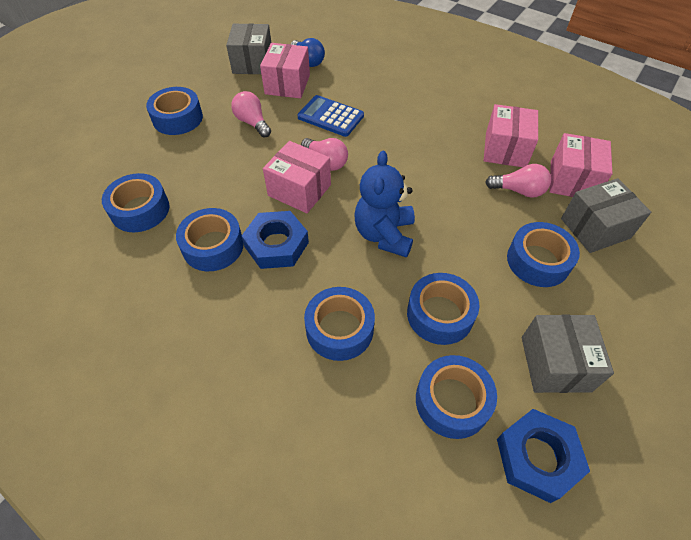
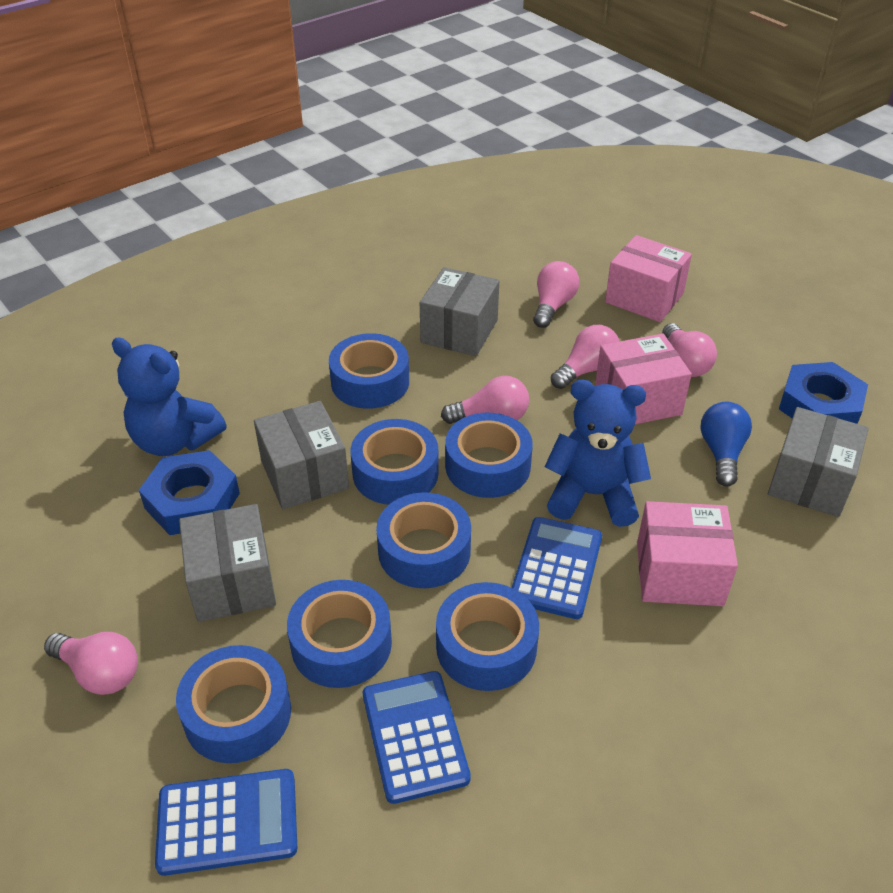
blue calculator: [297,95,364,137] = 1 -> [155,769,297,876] [363,671,471,804] [512,517,602,619] = 3
blue teddy bear: [355,151,415,258] = 1 -> [112,338,227,456] [545,380,651,527] = 2
grey box: [226,23,271,74] [522,314,614,393] [561,178,651,253] = 3 -> [179,504,276,622] [254,401,349,509] [420,267,499,356] [768,407,869,517] = 4
pink box: [260,43,310,99] [263,141,331,213] [484,104,538,167] [549,133,613,197] = 4 -> [595,334,692,424] [605,235,692,322] [637,501,738,606] = 3
pink light bulb: [231,91,271,138] [301,138,348,171] [485,164,551,198] = 3 -> [44,632,138,695] [441,376,529,424] [533,261,579,328] [551,325,619,389] [662,323,717,377] = 5

